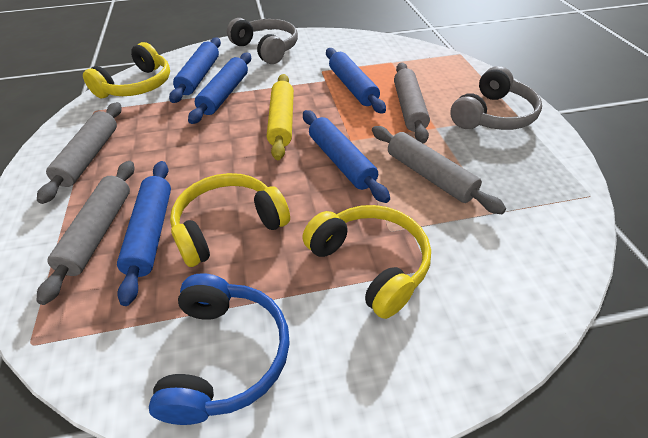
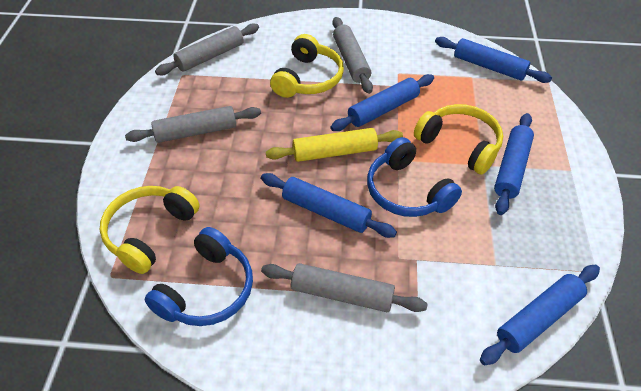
blue headphones: [149,273,290,425] = 1 -> [145,227,253,326] [367,137,462,217] = 2
grey headphones: [227,18,298,64] [450,66,542,130] = 2 -> none = 0

